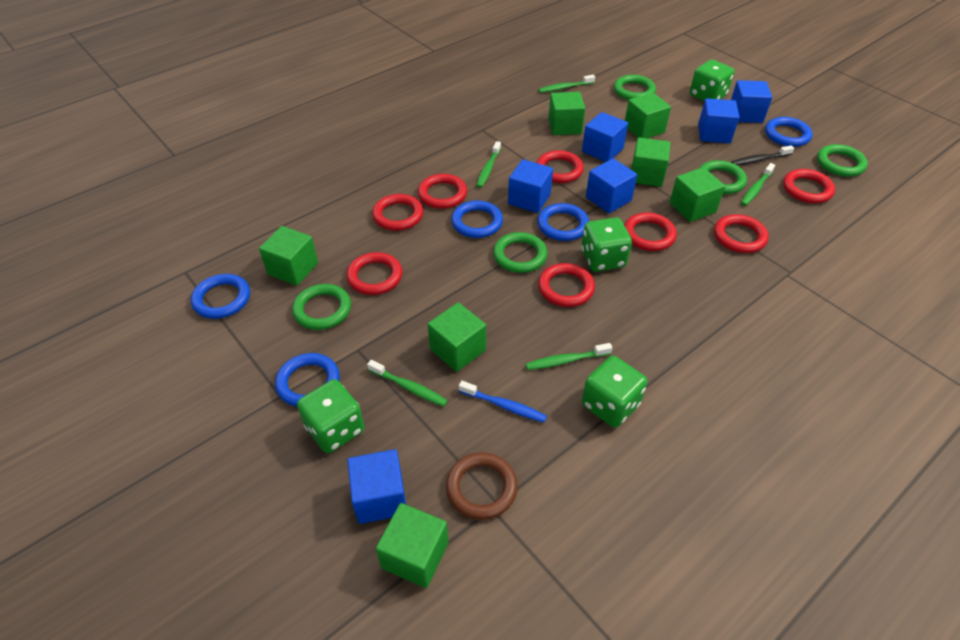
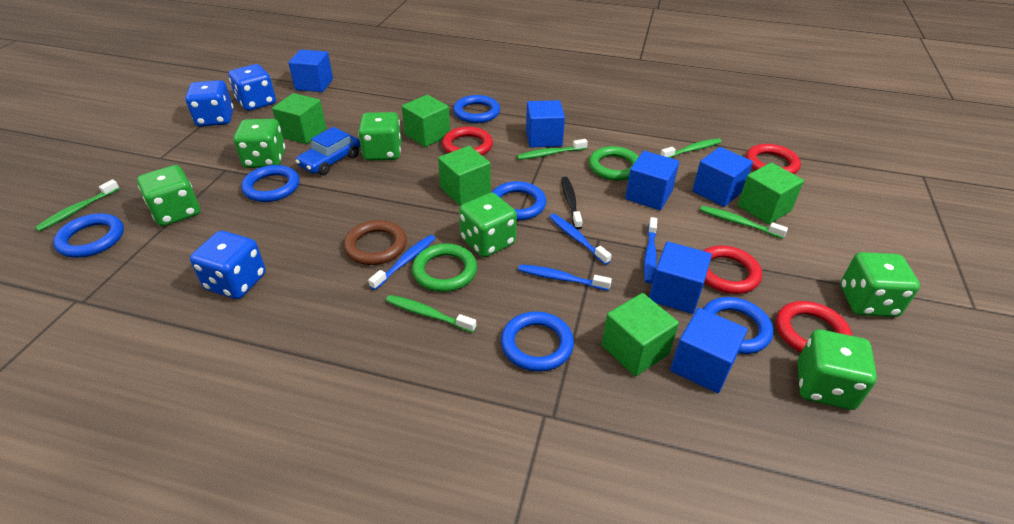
blue car: none = 0 -> [295,127,360,175] = 1
blue dice: none = 0 -> [185,80,233,127] [190,231,266,299] [228,64,276,111] = 3
blue ring: [191,274,250,319] [275,353,340,407] [451,200,503,238] [537,203,589,241] [765,117,813,147] = 5 -> [53,213,124,258] [241,165,300,202] [453,95,500,123] [491,181,546,221] [501,312,574,372] [703,297,773,354] = 6
blue toothbrush: [459,381,547,423] = 1 -> [368,235,436,290] [518,264,612,291] [549,214,612,265] [644,217,657,284] = 4
green cube: [259,226,318,286] [376,503,449,588] [428,302,486,372] [548,92,585,135] [625,92,671,138] [631,137,670,187] [670,167,725,222] = 7 -> [272,93,326,144] [402,95,450,147] [438,146,491,206] [602,293,679,376] [738,163,804,224] = 5
green dice: [297,379,364,453] [581,217,632,272] [582,356,648,428] [690,60,734,101] = 4 -> [137,165,200,226] [234,119,285,168] [358,112,402,161] [459,193,517,257] [798,329,877,410] [840,252,920,317] = 6
green ring: [292,284,351,330] [493,232,548,273] [614,75,656,100] [700,160,747,194] [817,144,868,177] = 5 -> [412,243,477,292] [589,146,639,181] = 2
red ring: [346,252,402,295] [372,194,423,231] [418,174,467,209] [536,150,584,183] [538,263,595,307] [624,212,677,251] [714,214,769,253] [783,169,835,203] = 8 -> [442,127,493,155] [703,246,762,294] [746,144,801,174] [776,301,852,352] = 4

